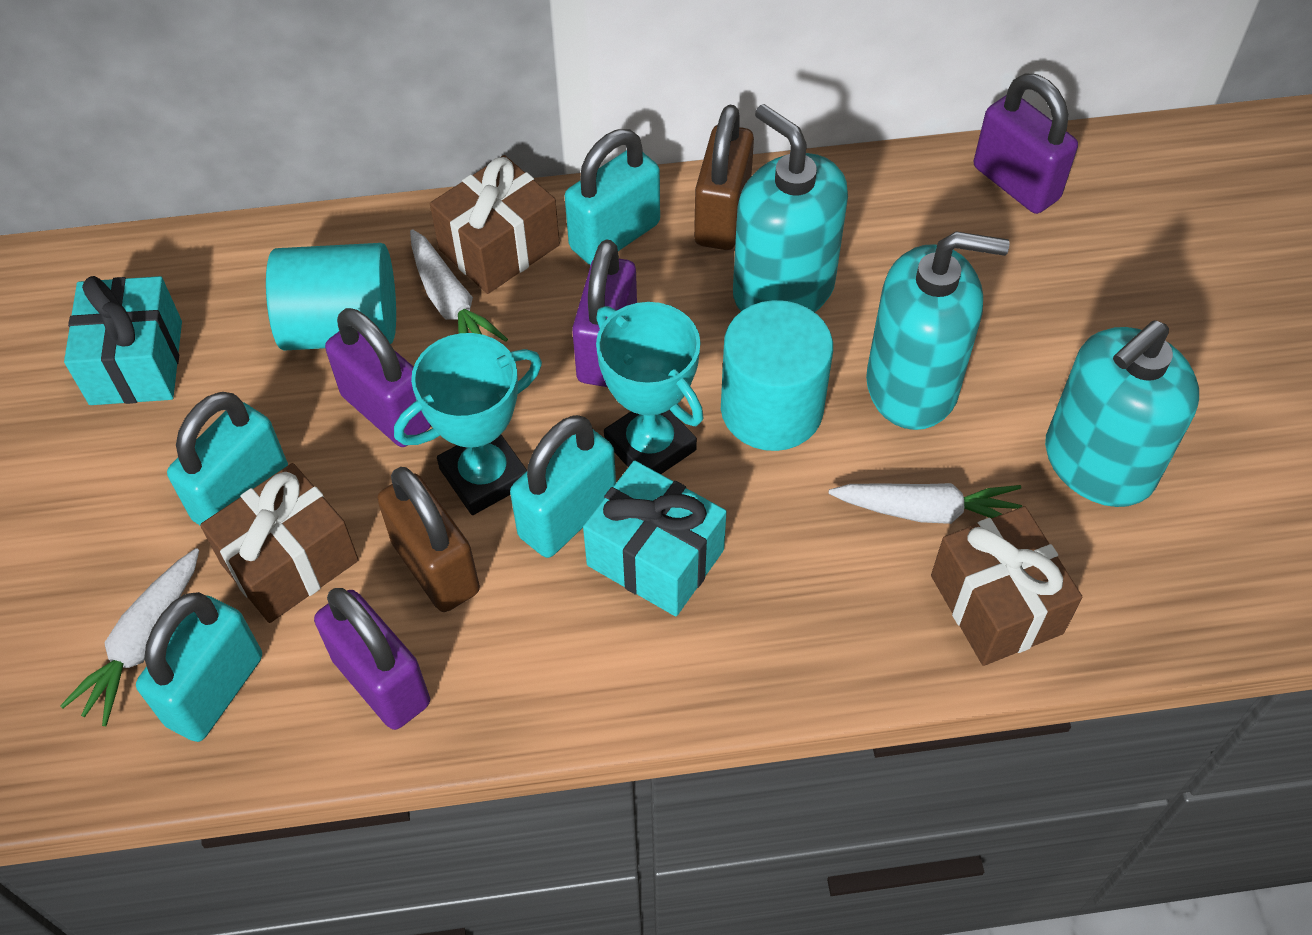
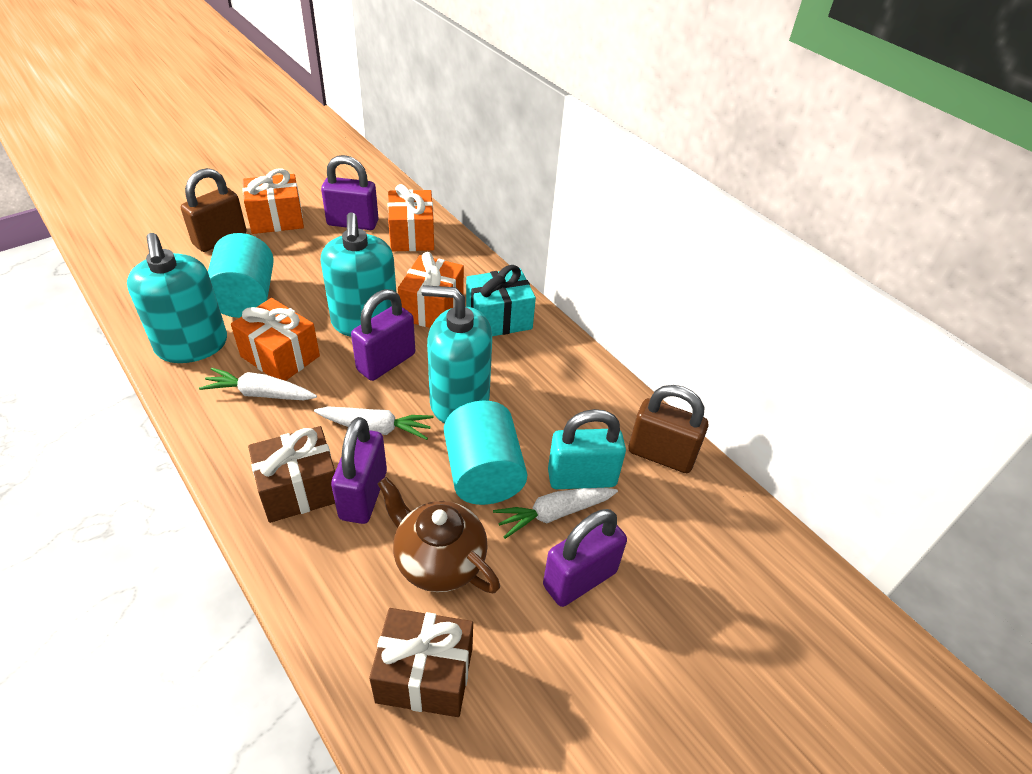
brown gift: [200,463,359,623] [430,155,560,294] [931,506,1083,666] = 3 -> [248,426,335,523] [369,608,473,717] = 2
brown teapot: none = 0 -> [378,477,500,593] = 1
orange gift: none = 0 -> [231,298,320,381] [243,169,304,234] [388,184,434,251] [398,252,464,328] = 4
turquoise gift: [64,276,182,405] [583,460,727,616] = 2 -> [466,265,536,336] = 1
turquoise padlock: [136,592,262,742] [167,392,288,525] [510,415,616,558] [565,129,660,265] = 4 -> [548,409,626,489] = 1
turquoise trophy: [394,333,542,515] [596,302,704,474] = 2 -> none = 0

